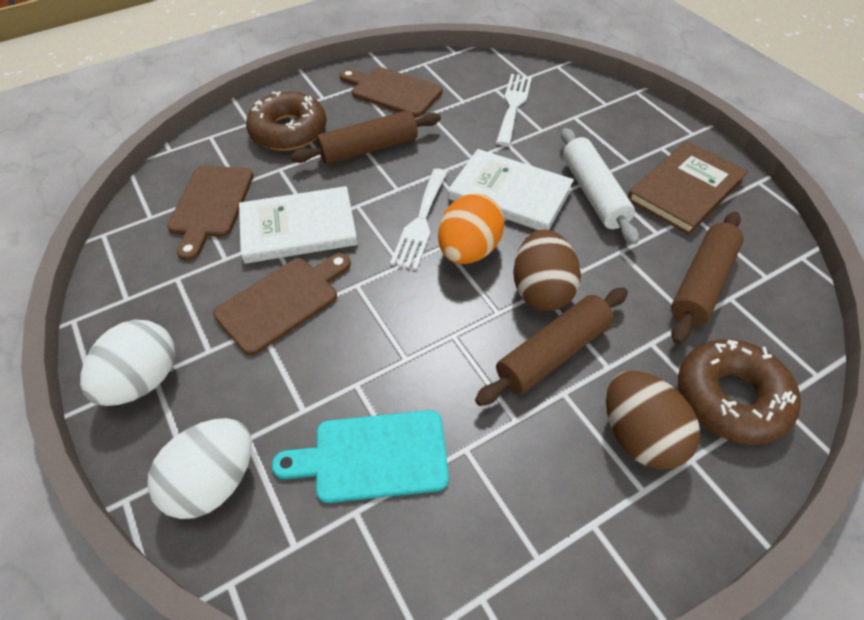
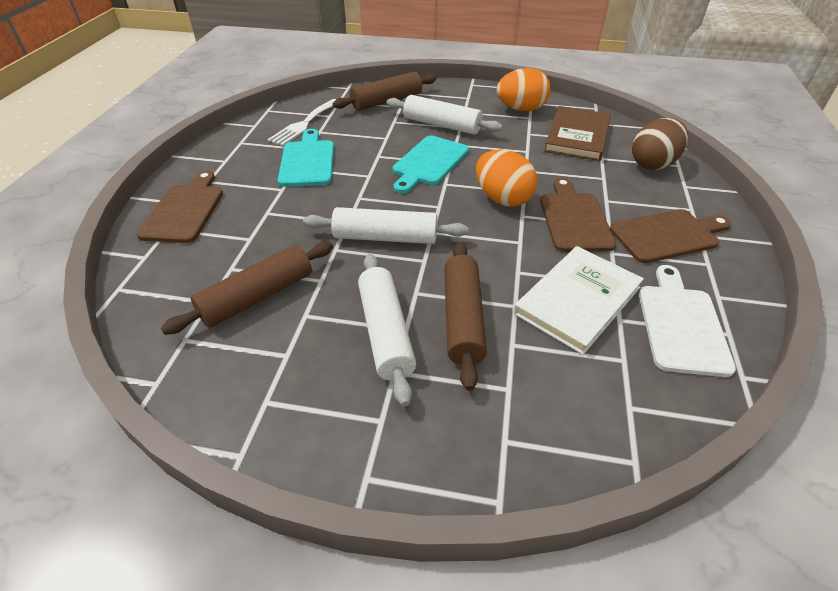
brown donut: [246,91,327,151] [678,339,801,445] = 2 -> none = 0
brown egg: [513,229,581,311] [606,371,700,470] = 2 -> [632,118,688,170] = 1
orange egg: [438,194,504,264] = 1 -> [476,149,537,207] [497,68,551,111] = 2
turquoise cutting board: [272,410,449,503] = 1 -> [278,129,334,187] [393,136,469,193] = 2
white book: [239,186,358,264] [448,149,574,230] = 2 -> [514,246,644,355] = 1
white cutting board: none = 0 -> [639,265,736,377] = 1
white egg: [80,320,175,406] [147,418,252,519] = 2 -> none = 0
white fork: [390,169,447,270] [496,74,532,146] = 2 -> [267,99,336,146] = 1
white rolling pin: [561,128,639,245] = 1 -> [303,207,468,244] [358,254,416,406] [386,95,503,135] = 3

